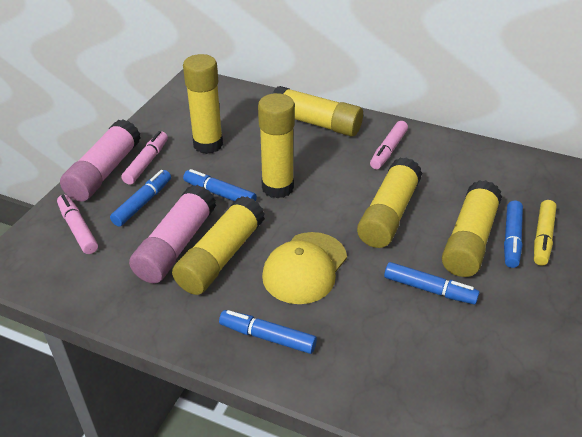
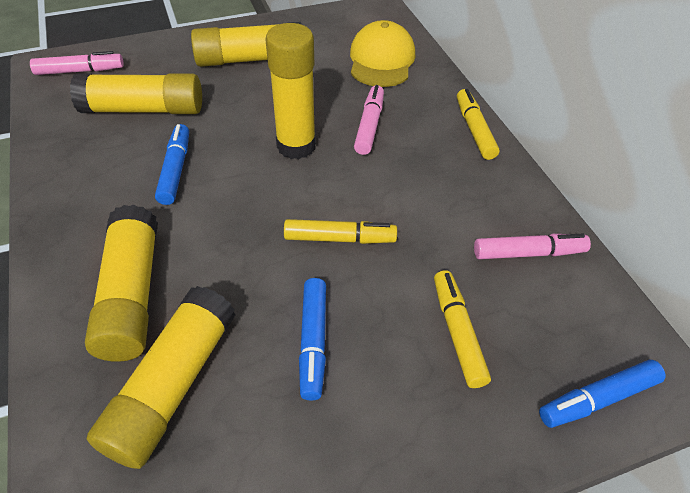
blue marker: [110,170,171,226] [183,169,257,202] [219,310,317,354] [384,262,480,304] [504,201,523,268] = 5 -> [155,124,189,205] [299,278,326,401] [539,360,666,428] = 3
pink glue stick: [60,119,141,202] [129,185,216,283] = 2 -> none = 0
yellow glue stick: [172,196,265,295] [183,54,223,154] [258,93,295,198] [272,86,363,136] [357,157,422,248] [442,180,502,277] = 6 -> [70,73,202,114] [85,205,158,362] [86,286,235,469] [191,22,302,67] [266,23,316,159] = 5
yellow marker: [534,200,557,266] = 1 -> [284,219,397,244] [434,270,491,388] [457,89,500,160] = 3

